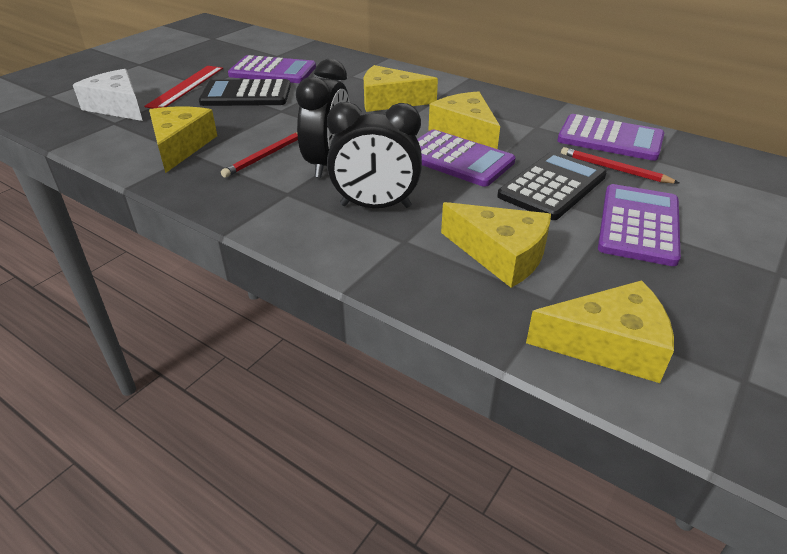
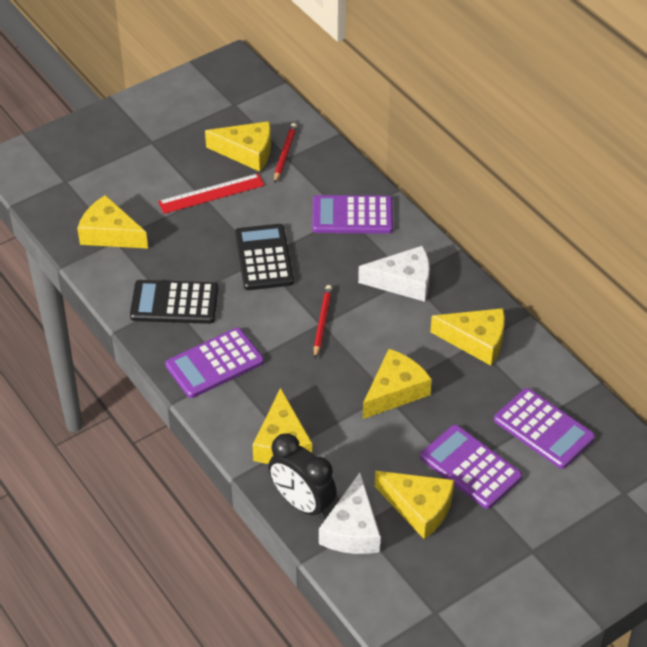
black clock: [296,59,350,178] [327,102,422,208] = 2 -> [268,433,337,519] = 1
white cheese: [73,69,143,121] = 1 -> [319,472,381,554] [358,246,430,302] = 2
yellow cheese: [149,107,217,173] [364,65,438,112] [429,91,500,149] [441,202,551,288] [526,280,674,383] = 5 -> [77,195,148,249] [205,121,271,172] [253,388,312,464] [363,349,432,419] [375,471,454,539] [430,308,505,366] = 6

